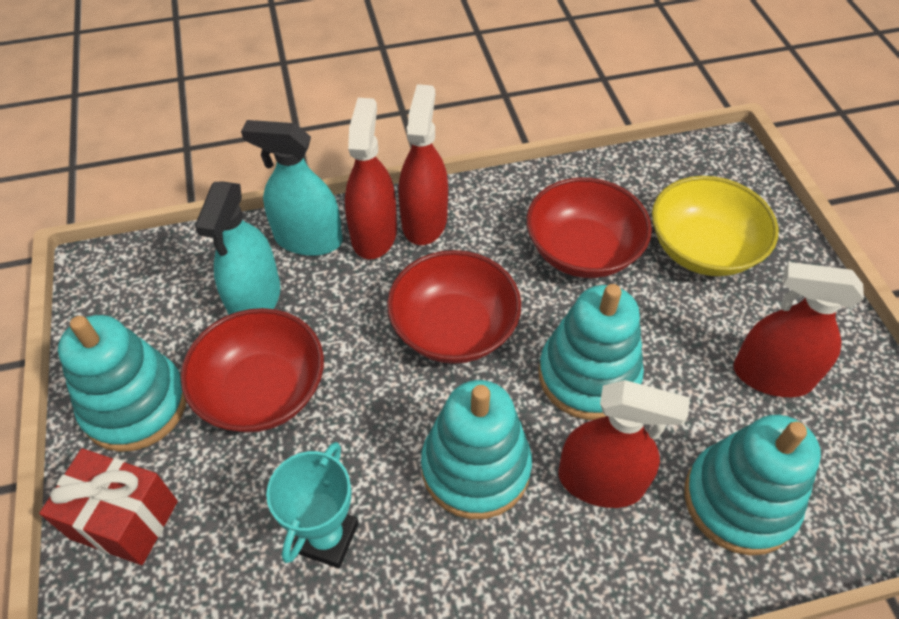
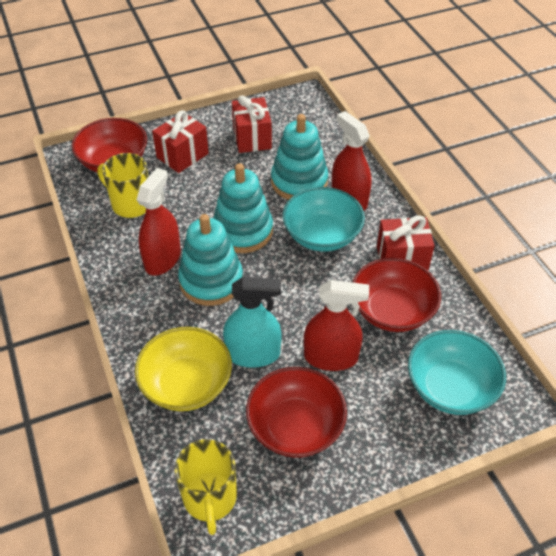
red gift: [39,448,178,565] = 1 -> [152,110,209,173] [232,95,272,153] [377,215,435,271] = 3
red spray bottle: [345,98,397,259] [398,84,448,245] [559,380,690,508] [733,262,864,397] = 4 -> [137,168,181,276] [304,280,369,371] [332,111,372,211] = 3
turquoise bowl: none = 0 -> [283,187,365,251] [408,330,506,415] = 2
turquoise spray bottle: [195,182,281,315] [241,120,343,256] = 2 -> [223,277,282,368] = 1
turquoise stacking toy: [58,315,186,452] [421,380,532,519] [538,284,644,420] [684,415,821,555] = 4 -> [178,214,243,306] [213,163,273,253] [271,114,328,200] = 3
turquoise trophy: [266,442,358,568] = 1 -> none = 0
yellow mug: none = 0 -> [97,153,148,218] [175,439,237,535] = 2

